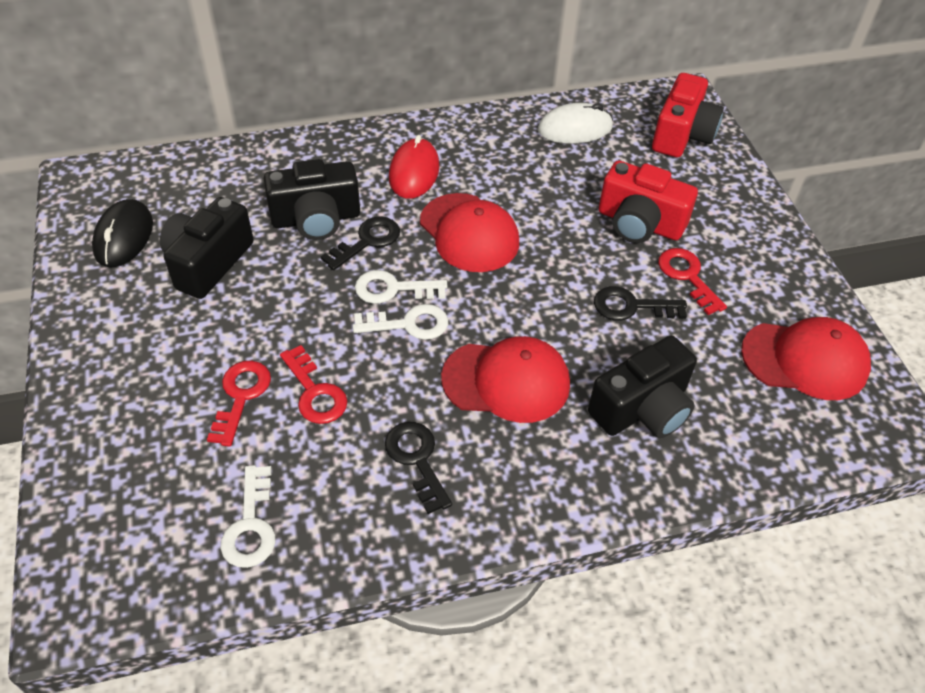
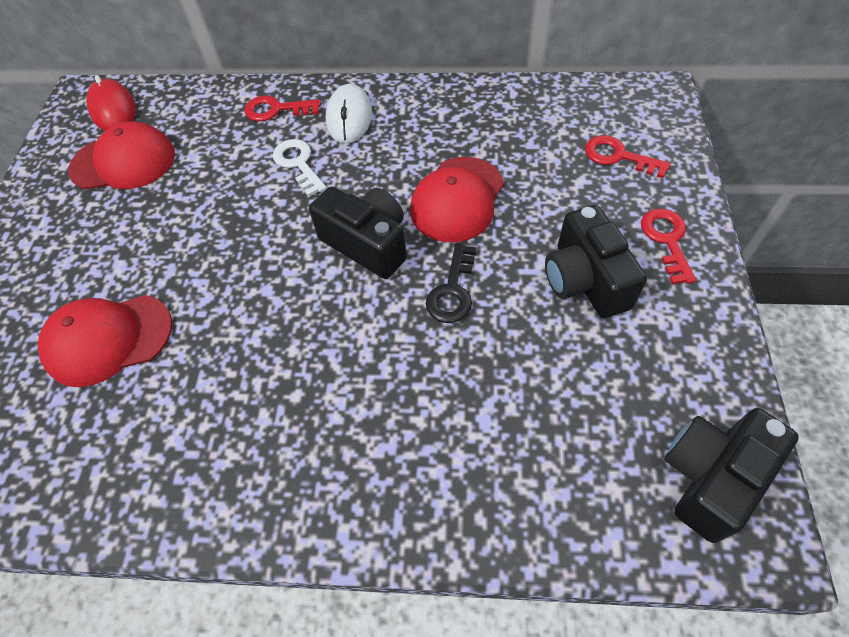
black key: [321,216,400,270] [385,422,452,514] [594,286,687,321] = 3 -> [426,243,477,323] = 1
black mouse: [92,199,153,267] = 1 -> none = 0
red camera: [599,160,698,243] [652,73,724,157] = 2 -> none = 0
white key: [220,465,276,568] [353,304,448,340] [355,270,447,304] = 3 -> [273,139,326,197] = 1

